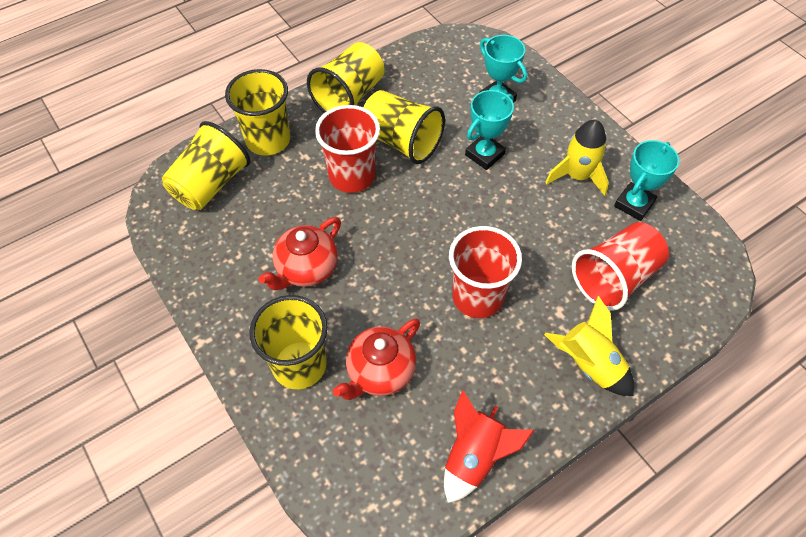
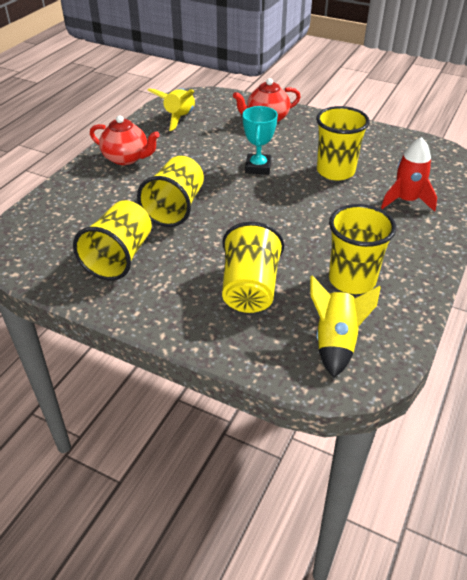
red cup: [315,105,380,193] [449,226,522,318] [572,222,669,310] = 3 -> none = 0
turquoise trophy: [465,90,514,170] [479,35,527,102] [614,140,679,221] = 3 -> [242,106,278,175] = 1

